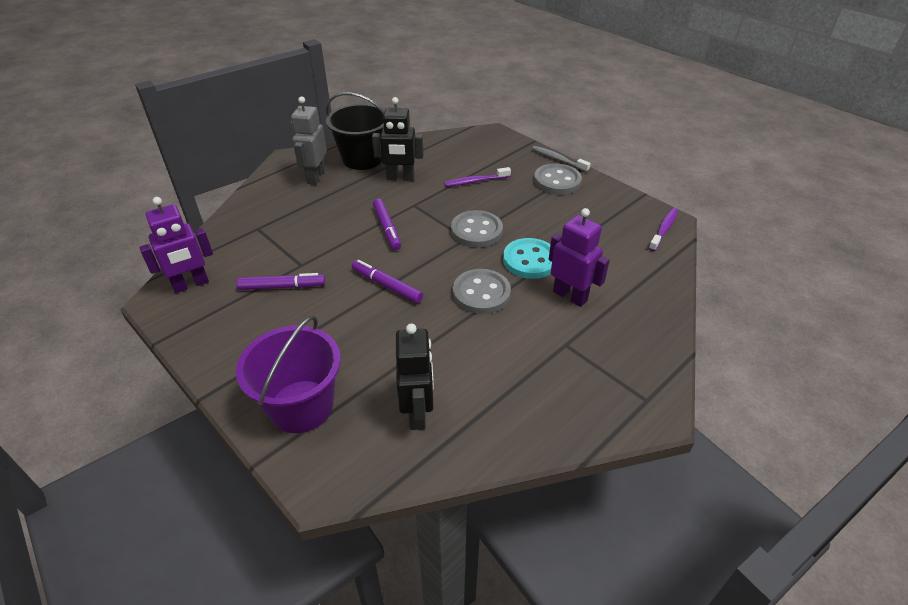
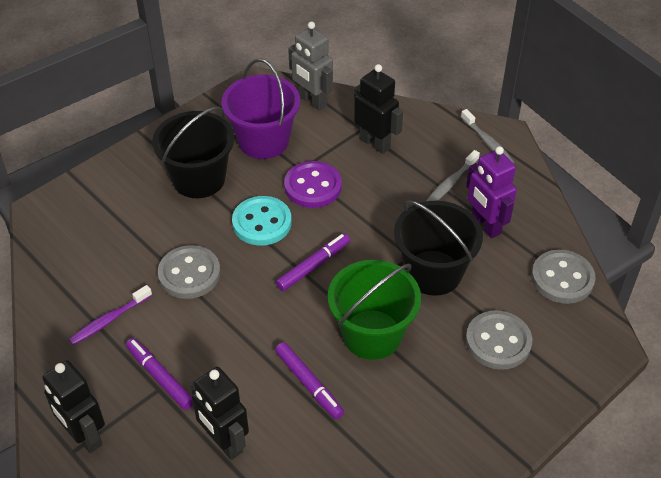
black bucket: [326,92,385,170] = 1 -> [152,107,234,198] [394,200,483,296] = 2
black robot: [372,97,423,181] [396,324,434,430] = 2 -> [43,360,105,453] [190,367,249,460] [354,64,403,154] = 3
green bucket: none = 0 -> [328,260,421,360] = 1
grey toothbrush: [532,146,591,172] = 1 -> [426,150,480,201] [461,109,514,163] = 2
purple button: none = 0 -> [284,161,342,208] = 1
purple robot: [139,197,213,293] [549,208,610,307] = 2 -> [466,146,517,238] = 1
purple toothbrush: [444,167,511,187] [649,208,678,251] = 2 -> [69,285,152,345] = 1

